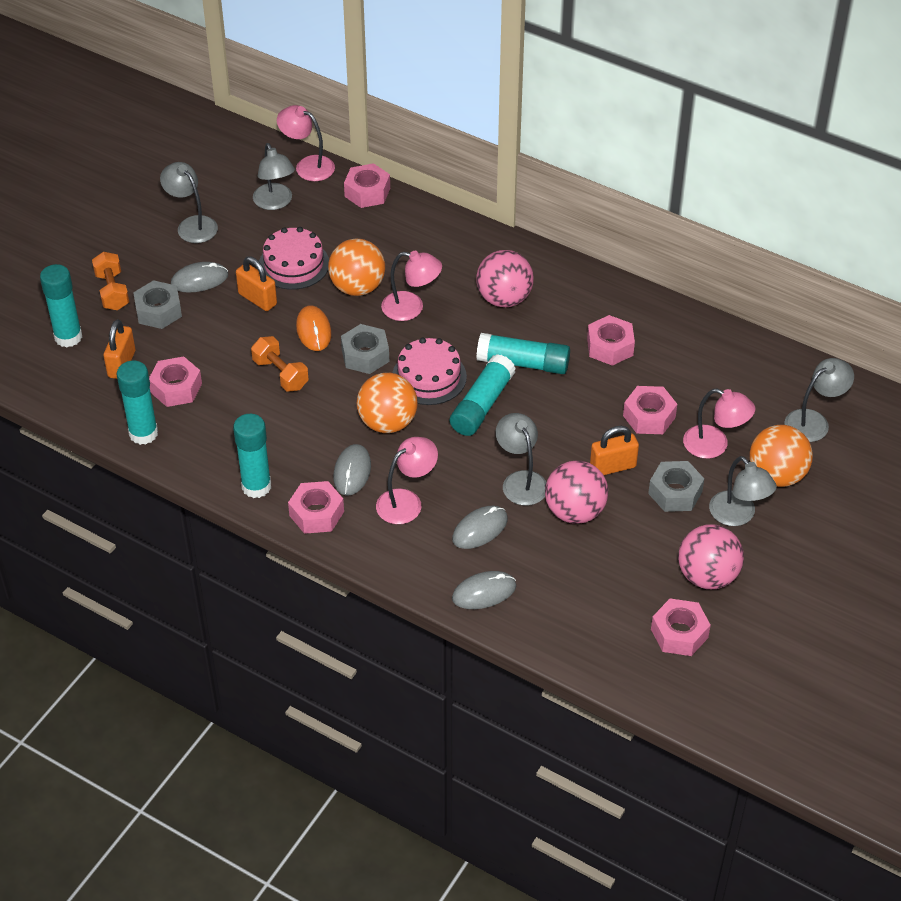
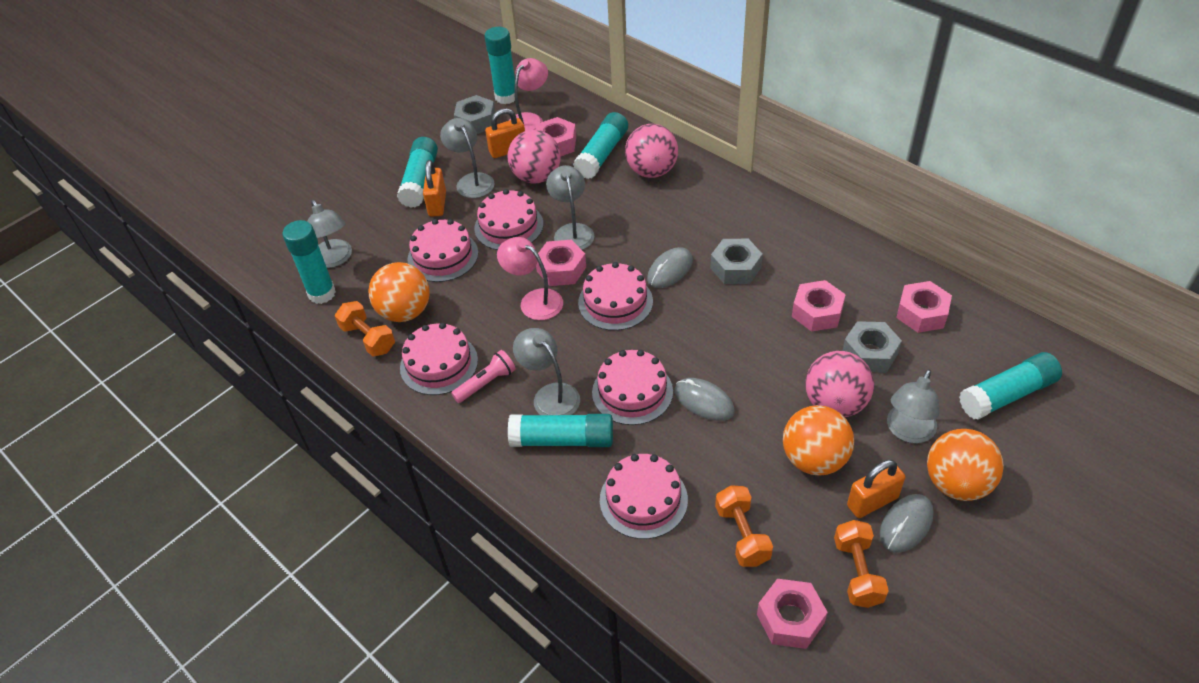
grey mouse: [171,262,228,293] [333,444,371,495] [452,506,508,549] [452,571,516,609] = 4 -> [647,247,693,288] [674,378,735,421] [880,494,934,553] = 3
orange dumbbell: [92,252,129,310] [251,336,309,392] = 2 -> [335,301,395,357] [715,485,773,567] [834,520,889,608] = 3
orange mouse: [296,305,331,351] = 1 -> none = 0
pink cake: [259,227,329,290] [392,337,467,405] = 2 -> [400,323,478,395] [407,219,478,282] [474,189,544,250] [578,262,653,331] [592,350,673,425] [600,454,688,539] = 6
pink flashlight: none = 0 -> [451,350,516,403] = 1
pink lamp: [277,105,335,181] [376,437,438,524] [381,251,442,321] [683,389,755,459] = 4 -> [497,237,563,320] [510,58,548,131] = 2
pink nut: [149,356,202,407] [288,481,344,534] [344,163,390,208] [587,315,635,366] [623,386,677,434] [651,598,711,656] = 6 -> [536,117,576,156] [536,240,586,286] [757,579,828,649] [792,280,846,332] [896,281,952,333] = 5
turquoise glue stick: [40,264,82,347] [117,361,158,445] [233,414,271,498] [450,354,516,436] [476,333,570,374] = 5 -> [283,220,336,304] [397,137,438,208] [485,27,515,104] [508,414,613,447] [573,112,628,179] [959,352,1062,419] = 6

